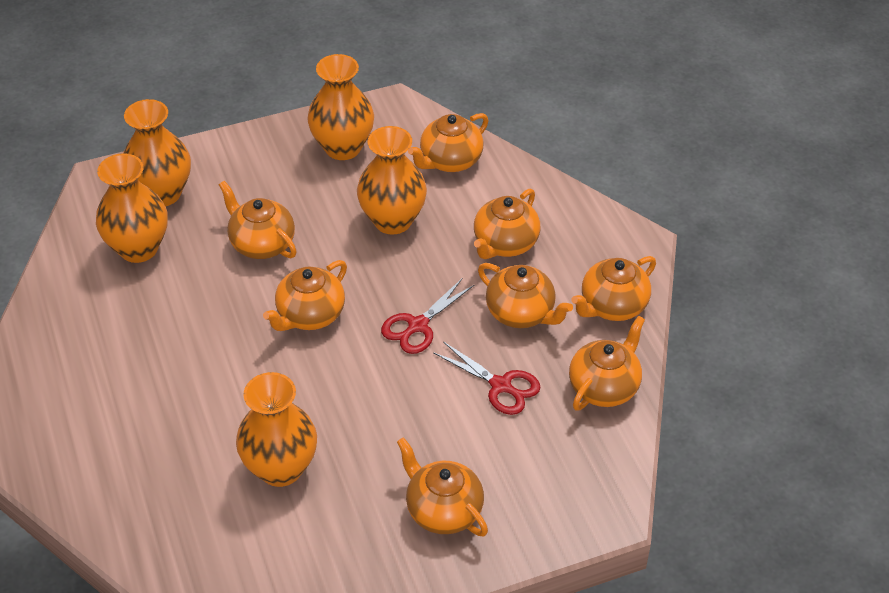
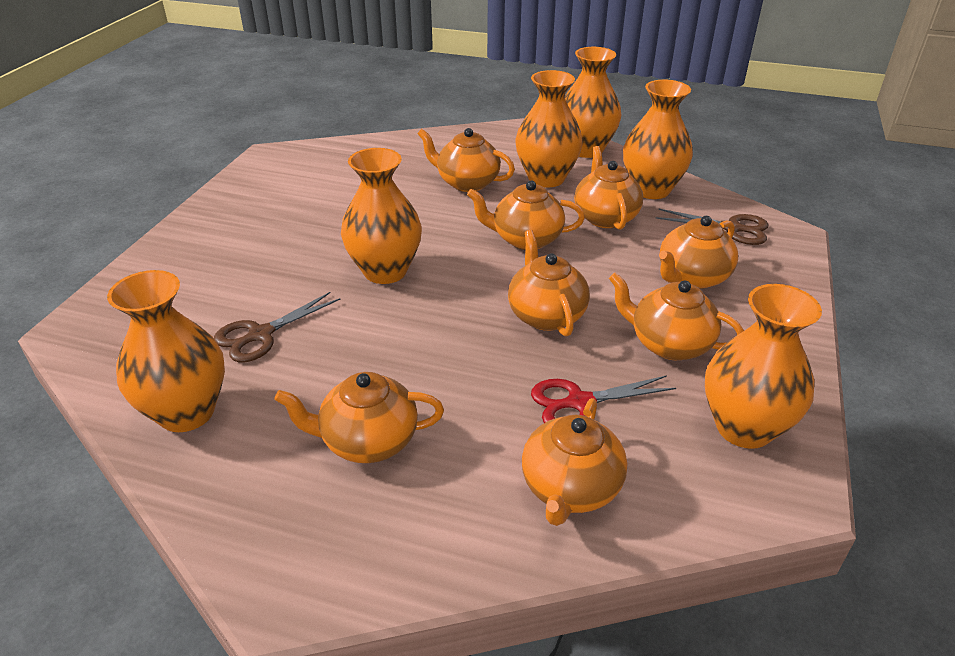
brown scissors: none = 0 -> [214,292,341,362] [656,209,769,245] = 2
orange vase: [96,153,168,263] [123,99,191,206] [236,372,317,487] [307,54,374,160] [357,126,427,235] = 5 -> [107,270,225,432] [341,148,422,284] [516,70,583,188] [565,47,621,158] [623,79,693,199] [705,284,822,449] = 6
red scissors: [381,278,474,354] [433,341,541,415] = 2 -> [531,375,676,423] = 1

